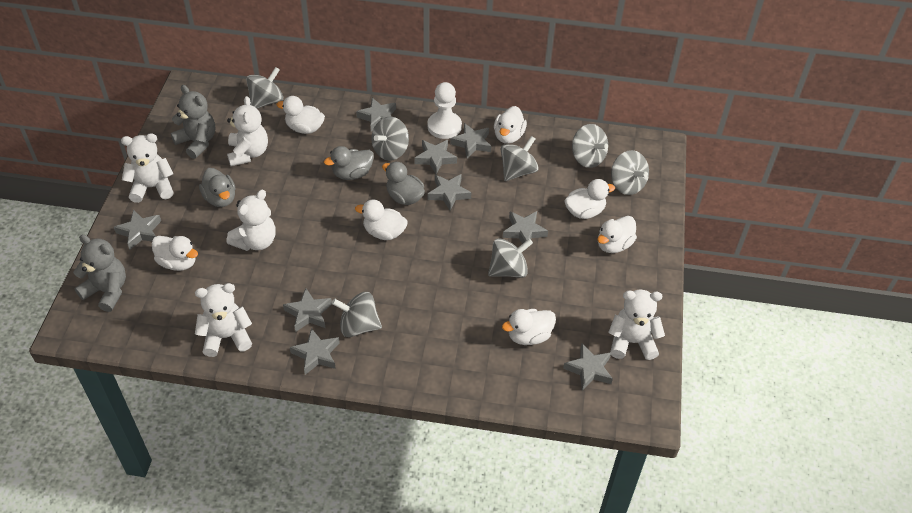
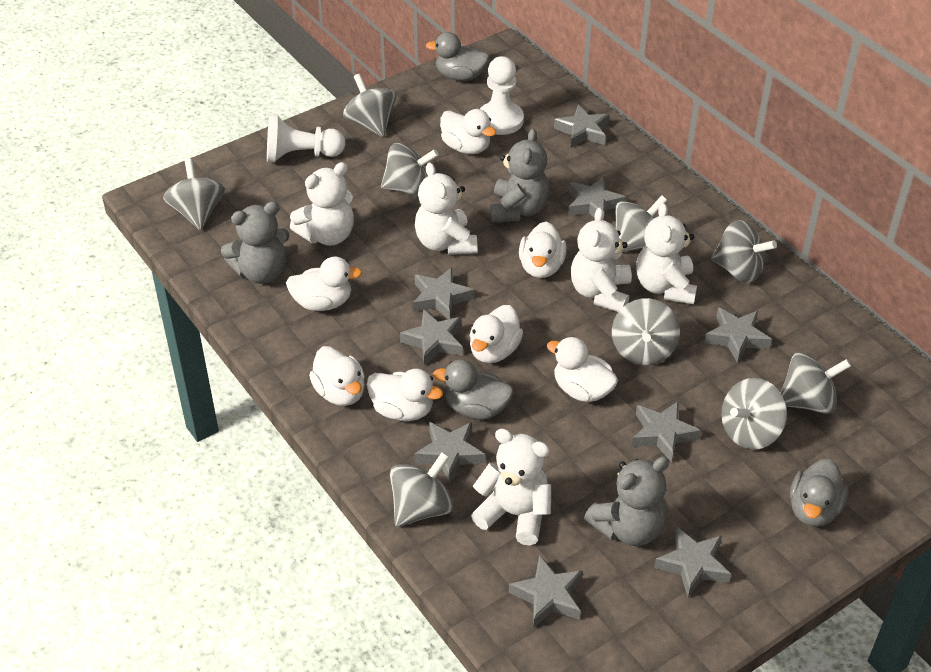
grey spinning top: [246,67,283,108] [332,292,382,337] [371,117,409,161] [488,238,533,278] [501,136,539,181] [572,124,608,168] [611,150,649,195] = 7 -> [163,159,225,230] [343,74,396,137] [381,143,439,196] [390,452,454,527] [612,298,680,365] [615,195,667,252] [711,220,777,283] [721,378,787,450] [781,352,851,414] = 9
grey teddy bear: [73,234,126,312] [171,85,215,159] = 2 -> [221,201,290,284] [490,128,549,222] [584,456,669,546] = 3
white pawn: [427,82,462,139] = 1 -> [267,114,345,163] [480,56,524,135] = 2

